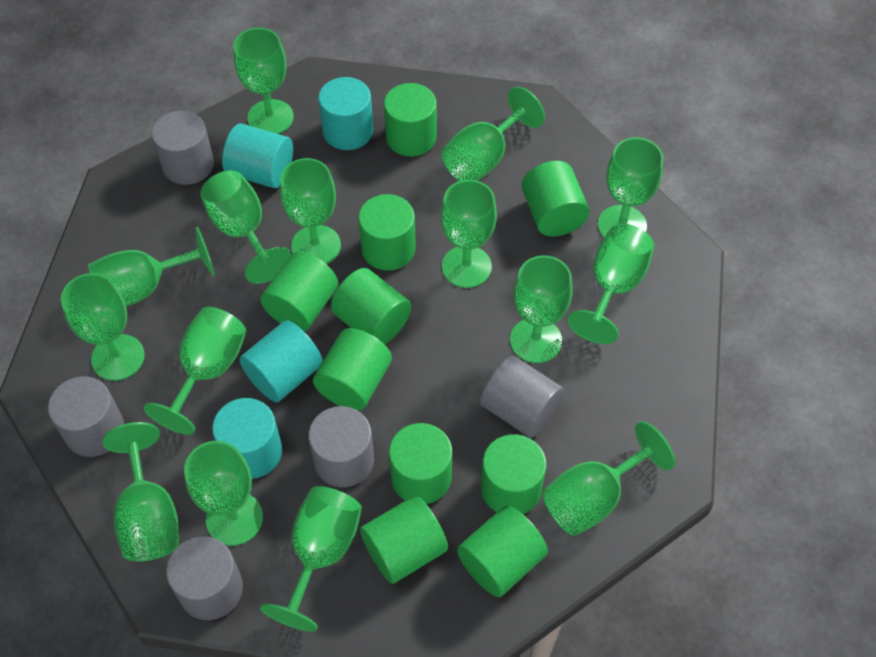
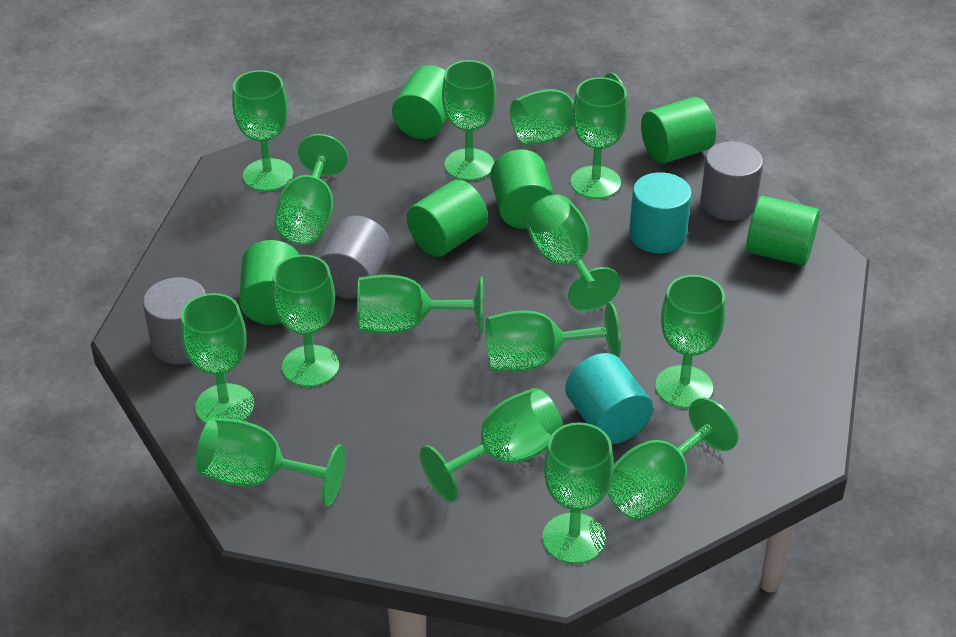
green cylinder: [260,252,338,331] [313,328,392,411] [331,268,411,345] [358,194,416,271] [360,496,448,584] [384,83,437,156] [389,423,452,504] [457,506,548,597] [481,434,547,514] [522,161,589,237] = 10 -> [239,240,300,325] [392,65,447,139] [407,180,488,257] [490,149,554,229] [641,97,716,164] [746,196,820,266] = 6
grey cylinder: [48,376,124,457] [152,111,214,185] [166,536,243,620] [308,406,374,487] [480,356,564,438] = 5 -> [143,277,206,365] [319,216,391,299] [701,141,763,221] = 3
turquoise cylinder: [212,398,282,479] [222,123,293,188] [239,320,323,402] [318,77,373,150] = 4 -> [565,353,653,444] [629,172,692,253] = 2

